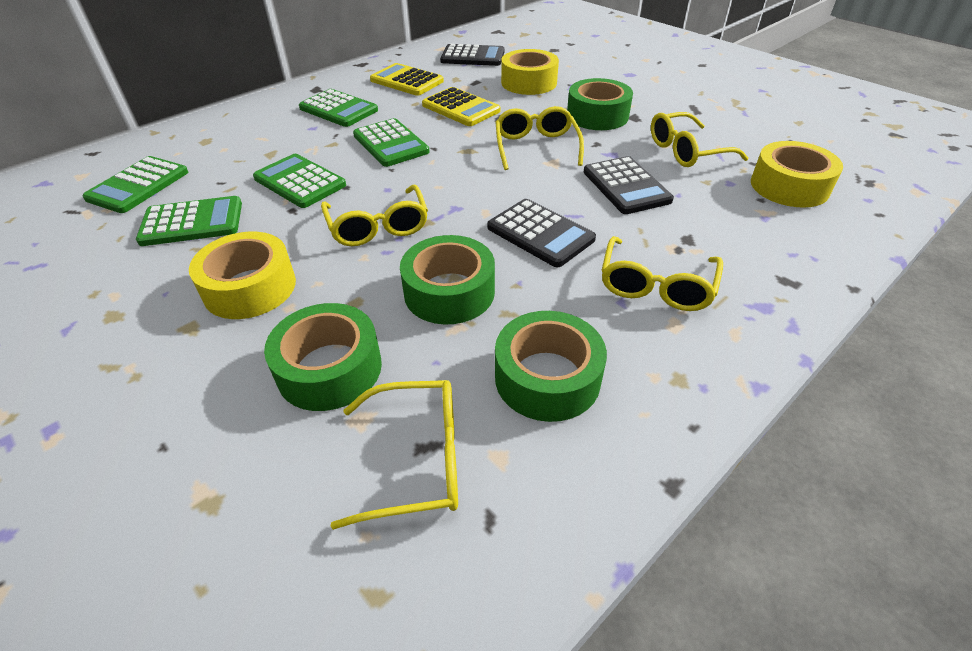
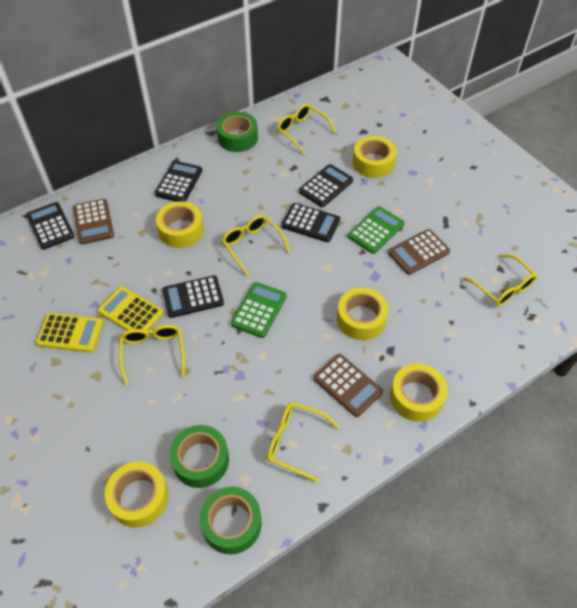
black calculator: [440,44,505,66] [487,199,596,267] [583,156,674,214] = 3 -> [26,202,75,250] [155,161,202,202] [162,276,224,318] [281,203,340,242] [299,164,353,207] = 5
brown calculator: none = 0 -> [73,199,114,245] [313,354,383,417] [388,229,450,275] = 3
green calculator: [82,156,188,213] [136,196,242,246] [253,154,346,208] [299,89,378,127] [353,118,430,167] = 5 -> [231,282,287,338] [348,206,405,254] = 2
green tape: [264,303,382,411] [400,235,495,325] [495,311,607,422] [567,78,633,130] = 4 -> [170,425,229,488] [200,487,262,554] [216,112,258,152] = 3
yellow tape: [189,232,296,319] [501,49,559,95] [751,141,843,208] = 3 -> [105,462,168,528] [156,201,204,248] [337,288,388,340] [353,136,396,178] [390,364,448,422] = 5

